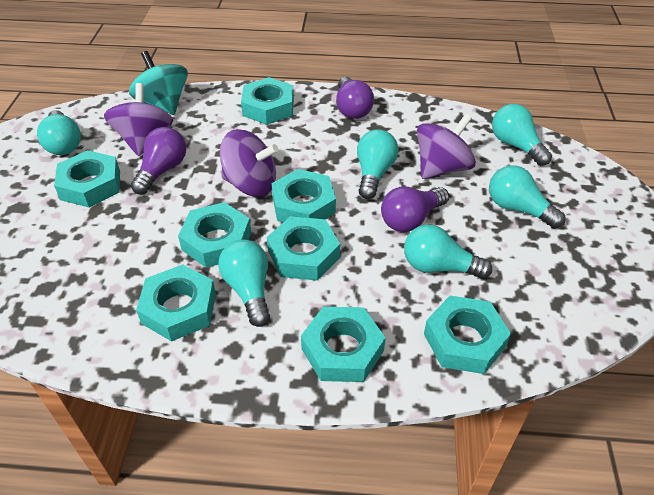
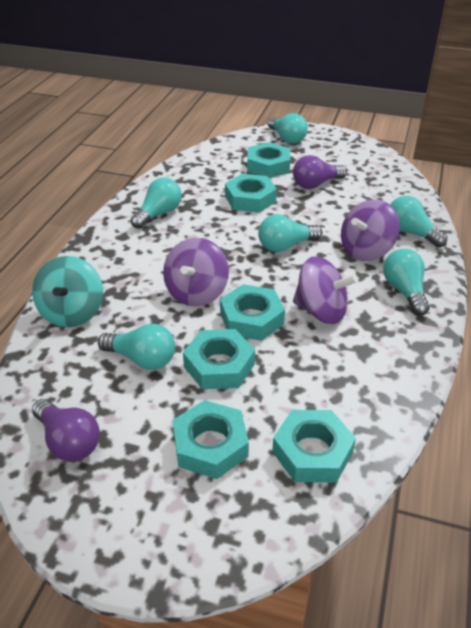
purple light bulb: [131,127,186,194] [336,77,374,119] [381,187,449,232] = 3 -> [32,399,100,462] [293,155,347,189] = 2
turquoise nut: [54,150,120,207] [136,264,216,341] [178,202,251,268] [241,77,294,125] [267,216,340,281] [271,169,336,222] [301,307,386,382] [424,296,511,374] = 8 -> [173,400,249,479] [183,329,255,389] [220,284,285,341] [225,174,277,213] [247,142,290,178] [272,410,356,483] = 6

